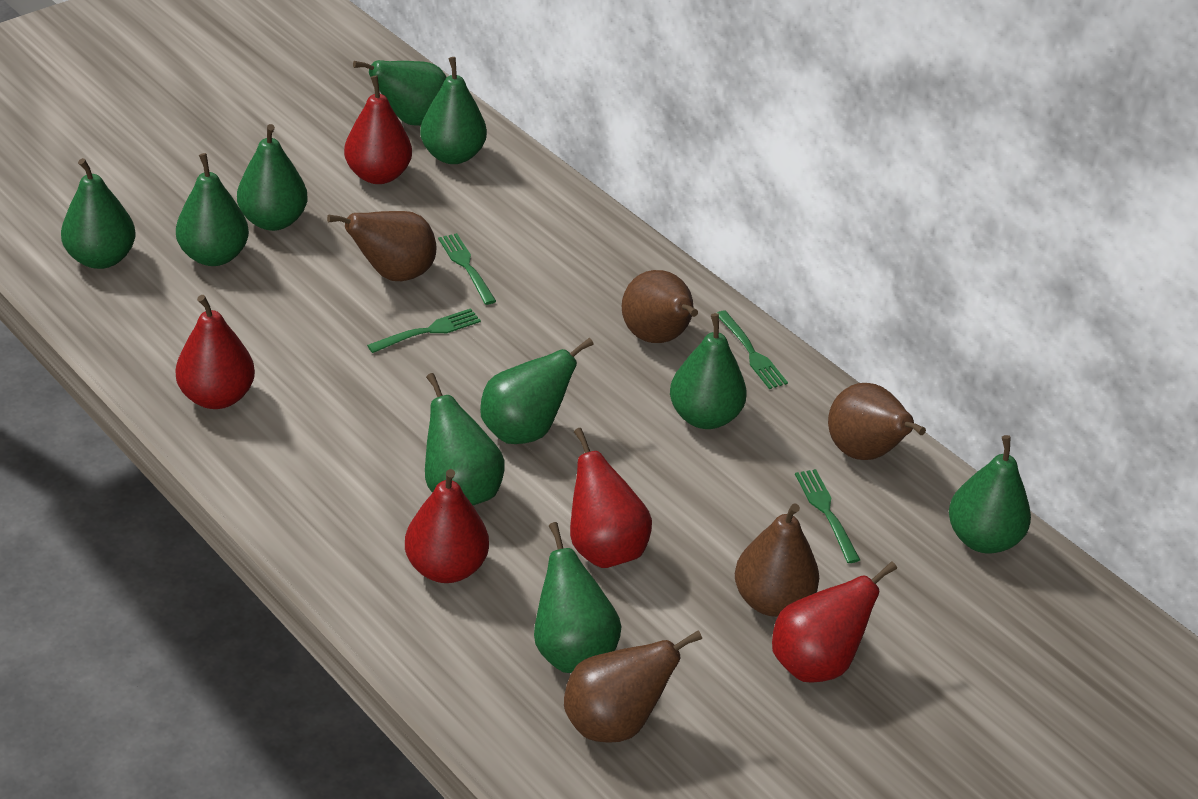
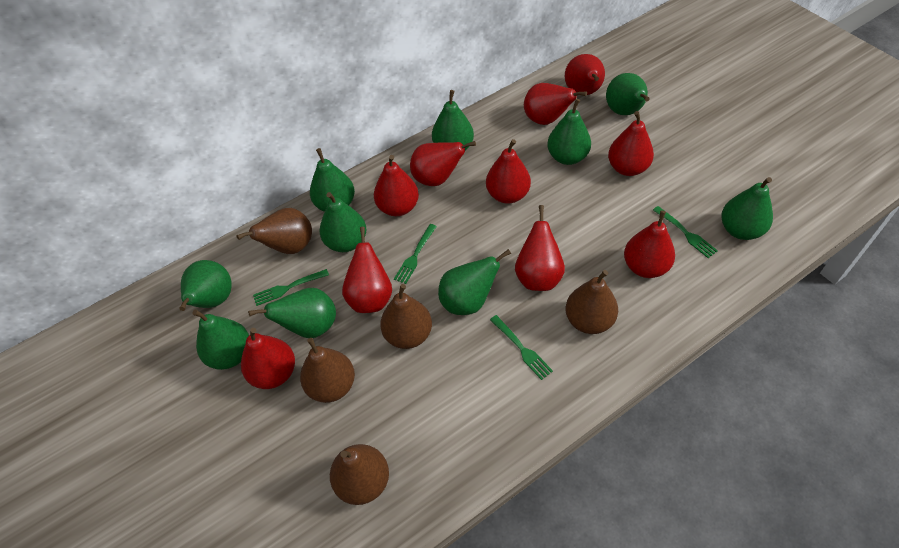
red pear: [175,295,255,409] [344,75,412,184] [405,469,489,583] [570,428,652,568] [772,561,897,683] = 5 -> [241,328,295,389] [342,227,392,313] [374,155,419,216] [410,141,476,186] [486,139,531,204] [515,205,565,291] [524,83,587,125] [565,54,605,95] [608,111,654,176] [624,210,675,278] = 10

